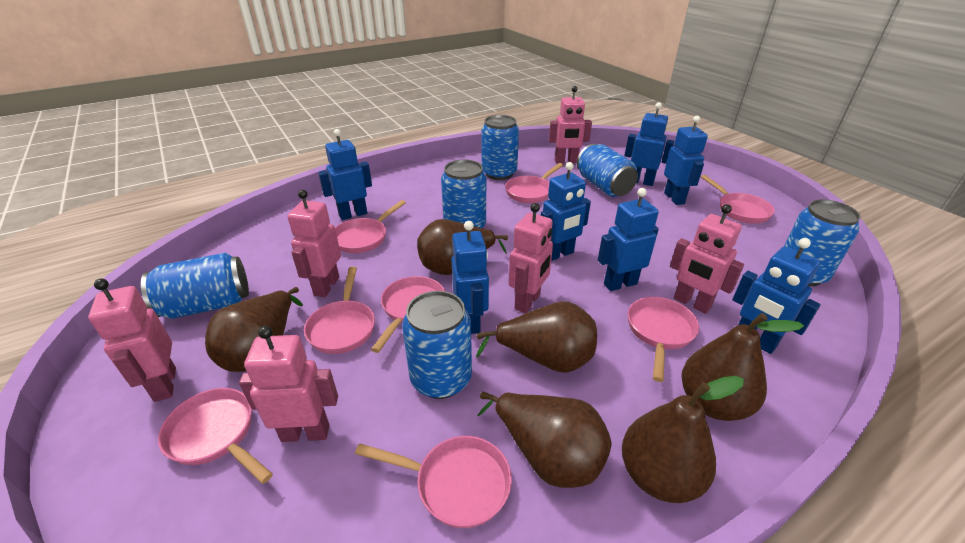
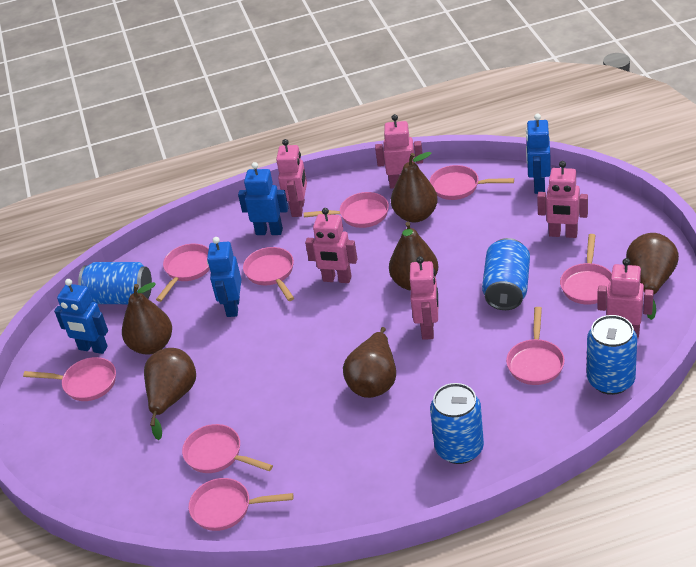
blue can: [141,253,249,319] [402,291,472,399] [441,159,486,228] [481,115,519,180] [577,144,638,197] [784,199,861,286] = 6 -> [78,262,152,304] [430,383,484,464] [482,238,530,310] [587,315,637,395] = 4
blue robot: [318,129,372,220] [451,221,489,334] [541,162,591,261] [598,188,659,291] [624,102,674,186] [664,116,708,205] [732,238,821,354] = 7 -> [54,279,108,354] [207,237,242,317] [238,162,288,235] [526,114,551,194] = 4
pink pan: [158,388,273,484] [304,267,375,354] [335,200,406,253] [355,436,512,528] [371,276,445,353] [505,163,563,203] [628,297,699,382] [701,175,775,223] = 8 -> [23,357,116,401] [156,244,210,302] [182,424,273,473] [189,478,293,531] [243,247,294,301] [304,192,389,228] [430,165,514,200] [506,307,565,385] [560,234,612,304] = 9

